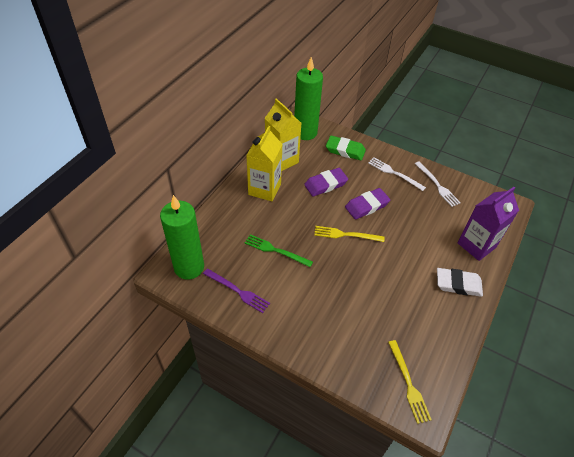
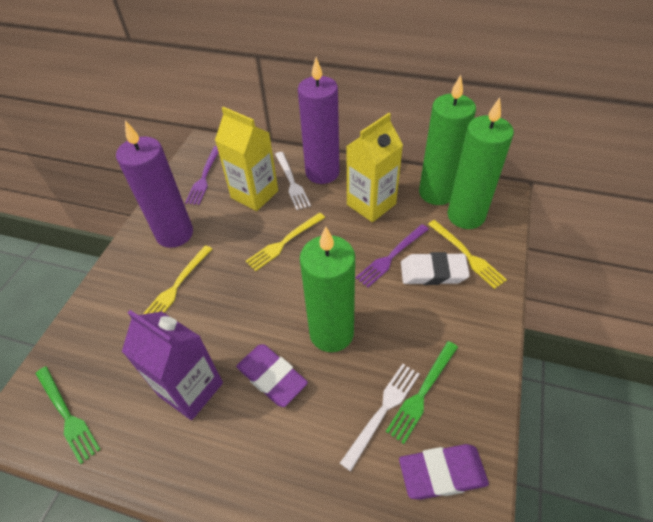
green candle: [160,195,204,280] [294,57,323,140] = 2 -> [300,226,355,352] [419,75,476,205] [447,97,514,229] = 3
green eraser: [326,136,366,161] = 1 -> none = 0
green fork: [245,234,313,267] = 1 -> [36,366,101,464] [386,341,458,444] = 2
purple candle: none = 0 -> [116,120,193,248] [298,57,340,184] = 2
purple fork: [203,268,270,313] = 1 -> [185,146,219,205] [355,224,429,287] = 2
yellow fork: [314,226,385,242] [388,340,432,424] = 2 -> [142,245,212,315] [246,213,325,271] [428,220,507,289] = 3

